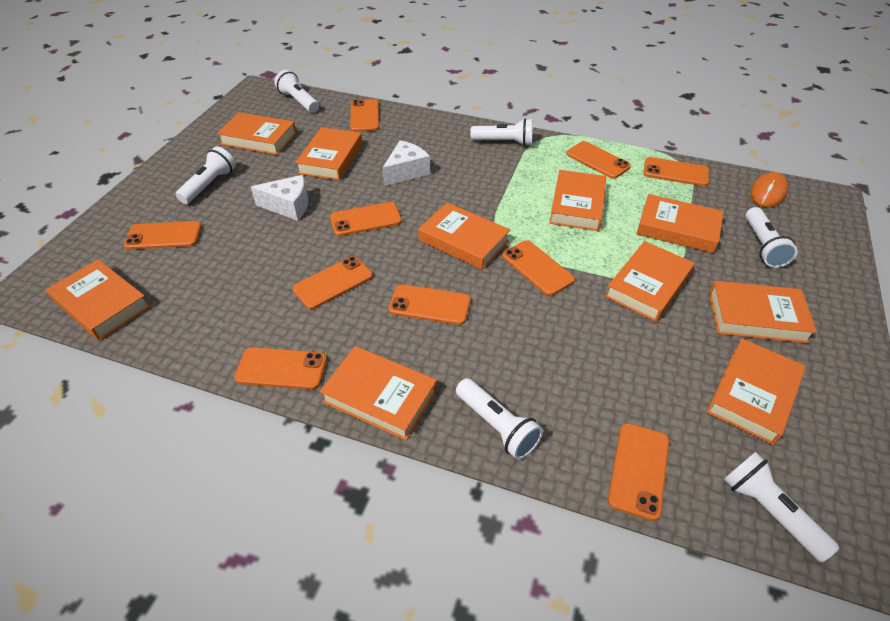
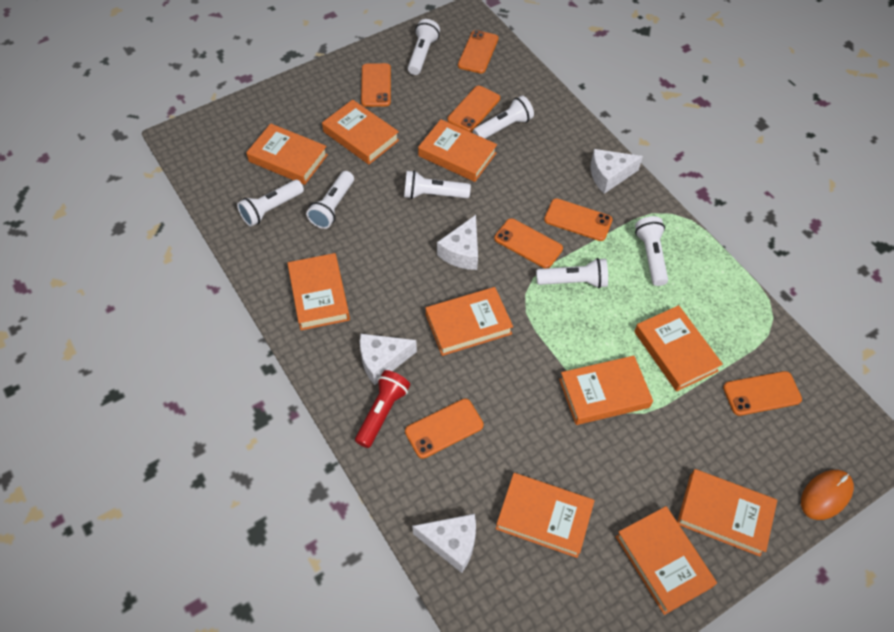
orange phone: [124,221,202,250] [234,347,327,390] [292,256,373,309] [330,202,402,236] [350,99,379,132] [388,284,471,325] [502,240,575,296] [566,141,631,179] [608,423,669,521] [643,157,709,186] = 10 -> [361,63,391,107] [405,398,484,459] [448,86,500,132] [458,30,498,73] [494,218,563,268] [544,198,612,241] [723,371,802,416] = 7
red flashlight: none = 0 -> [355,370,410,448] = 1
white cheese: [251,175,308,221] [383,140,430,186] = 2 -> [360,334,417,385] [412,514,476,573] [437,215,478,270] [591,149,643,194] = 4
white flashlight: [176,146,235,204] [275,70,319,113] [456,378,543,460] [471,118,532,146] [723,452,839,562] [745,207,798,268] = 6 -> [237,180,304,227] [306,171,354,229] [404,170,471,199] [408,19,440,75] [473,95,534,139] [536,258,608,288] [635,216,668,286] = 7

